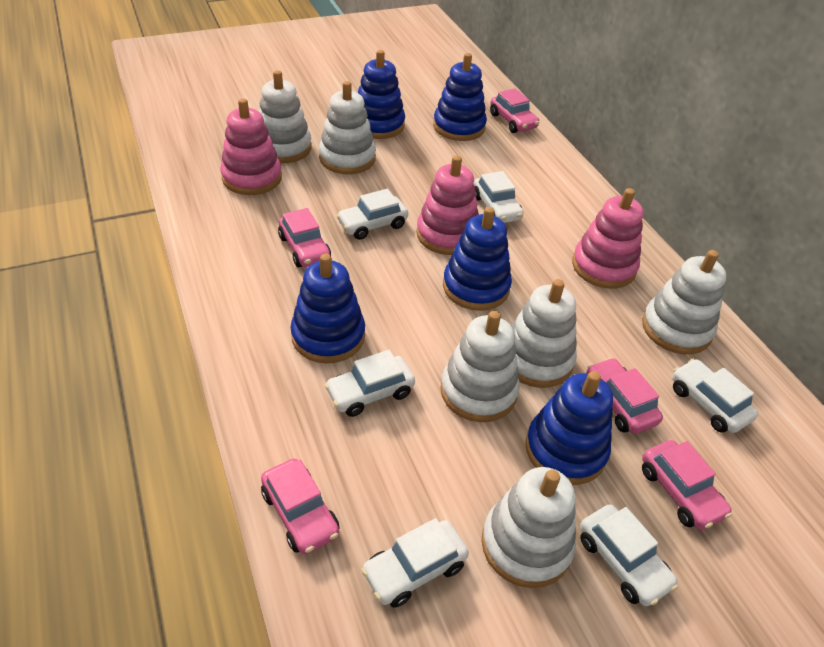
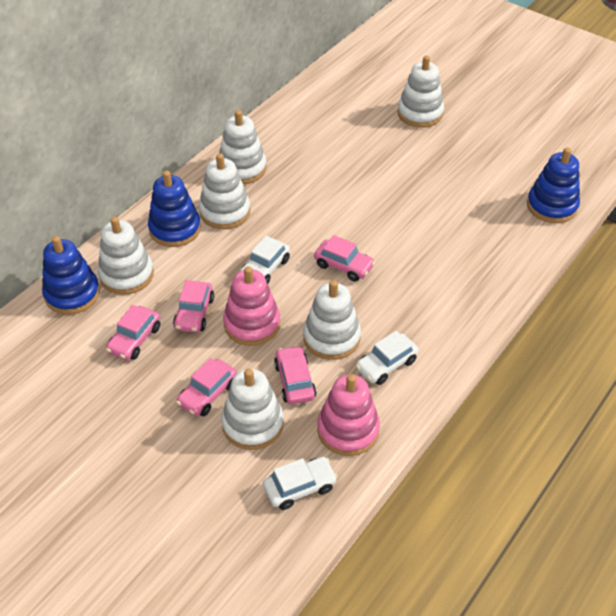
blue stacking toy: [291,254,365,363] [358,50,405,139] [433,53,487,141] [443,207,512,311] [525,371,613,485] = 5 -> [42,236,100,315] [148,170,201,247] [527,147,580,223] = 3
pink stacking toy: [221,98,282,195] [416,155,479,255] [572,188,644,289] = 3 -> [223,266,280,346] [317,374,380,456] = 2
white car: [325,350,415,417] [337,189,408,240] [361,518,469,608] [474,171,524,223] [580,504,678,606] [672,359,758,433] = 6 -> [240,236,290,284] [263,457,338,510] [356,331,418,385] = 3

